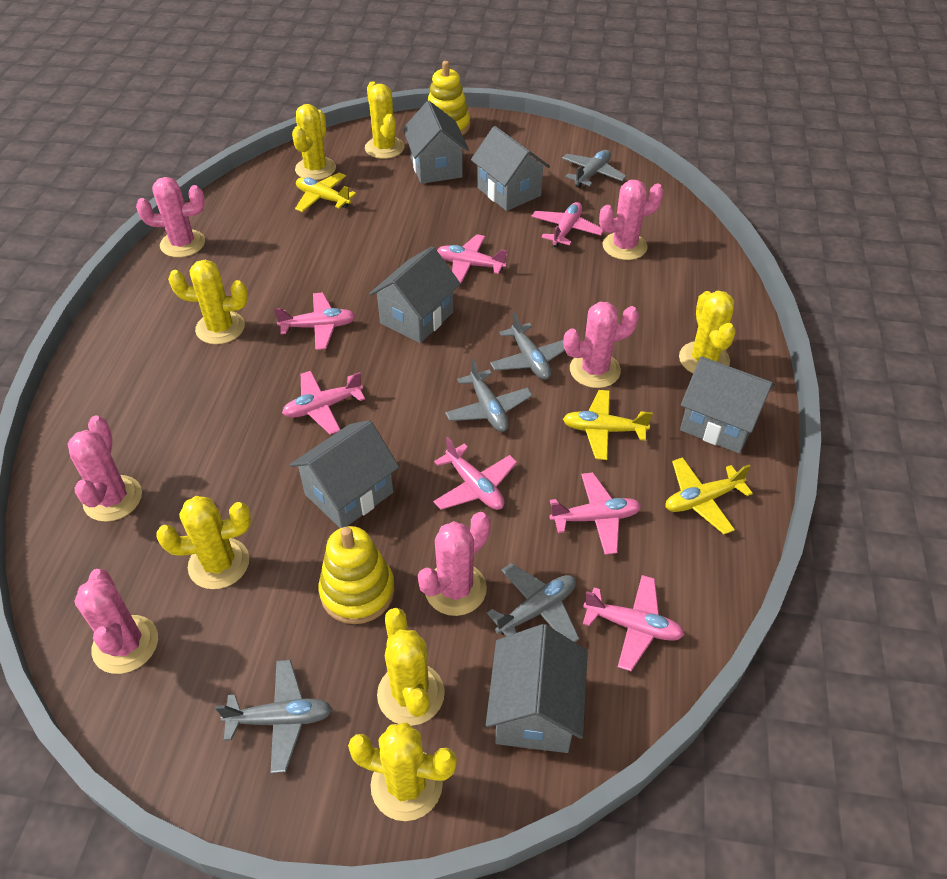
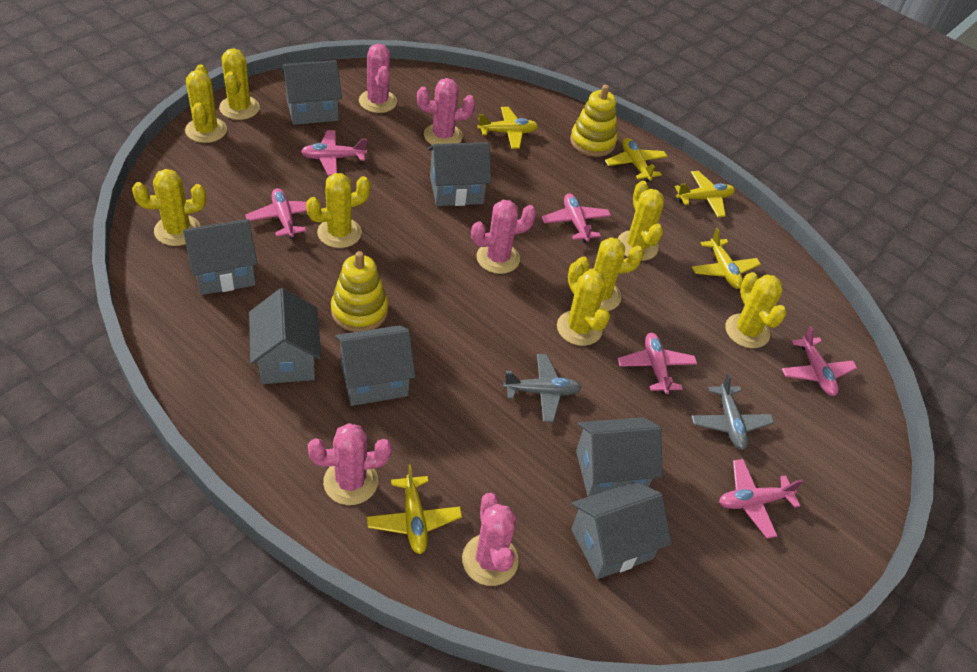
grey house: [290,420,399,528] [369,246,461,343] [403,101,469,184] [471,126,550,211] [486,624,588,753] [680,356,775,454] = 6 -> [183,219,258,295] [249,288,321,384] [281,60,342,125] [335,325,416,406] [428,142,491,206] [571,481,672,579] [576,417,663,497] = 7
grey plane: [215,660,332,773] [445,359,532,432] [487,563,579,642] [490,312,565,380] [562,150,627,188] = 5 -> [503,354,582,422] [691,374,774,450] = 2
pink cactus: [68,416,142,522] [74,569,158,674] [136,177,205,258] [418,512,491,616] [563,302,639,388] [599,180,664,260] = 6 -> [308,423,392,505] [359,44,397,113] [417,78,475,145] [462,493,519,586] [471,200,536,274] = 5
pink plane: [274,292,355,350] [282,371,365,435] [433,437,517,510] [437,234,508,283] [531,202,604,248] [549,472,641,555] [583,575,685,671] = 7 -> [245,188,307,239] [301,130,367,176] [542,193,611,243] [618,333,697,394] [719,459,803,538] [782,326,857,396] = 6
yellow cactus: [157,496,251,589] [168,260,248,344] [292,104,336,180] [348,722,457,821] [365,81,405,159] [377,608,445,726] [679,291,735,373] = 7 -> [132,169,206,246] [185,64,227,143] [219,48,260,120] [306,173,371,248] [557,261,610,346] [577,237,644,311] [617,181,664,261] [725,272,786,348] = 8
yellow plane: [295,173,356,212] [563,390,653,460] [665,457,753,534] = 3 -> [367,464,462,554] [478,107,538,149] [605,138,668,182] [675,171,735,217] [692,228,761,289] = 5

